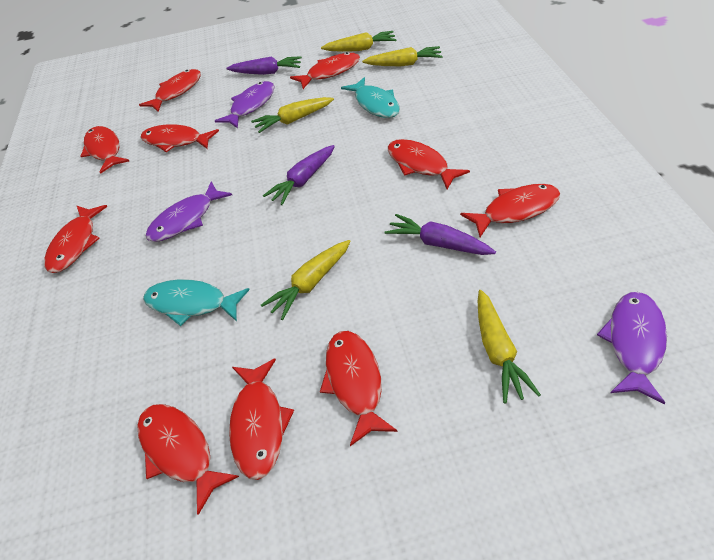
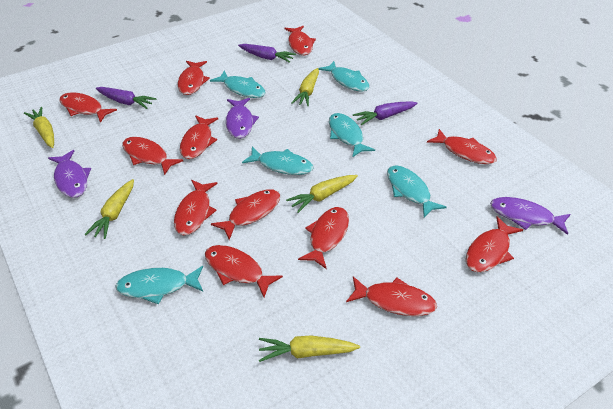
red fish: [44,205,108,273] [80,126,129,174] [137,404,239,515] [139,69,201,112] [141,124,219,152] [229,358,294,480] [290,52,360,89] [320,331,398,446] [388,139,470,189] [460,184,560,237] = 10 -> [60,92,117,123] [122,137,183,175] [174,180,217,235] [178,61,210,95] [180,115,218,159] [205,245,283,297] [211,189,280,240] [284,26,316,55] [298,207,349,269] [346,276,437,316] [427,129,497,164] [466,216,523,272] = 12
turquoise fish: [143,279,250,326] [341,77,400,118] = 2 -> [116,266,203,304] [210,71,266,98] [242,147,313,175] [318,61,369,92] [329,113,375,158] [387,165,447,218] = 6

